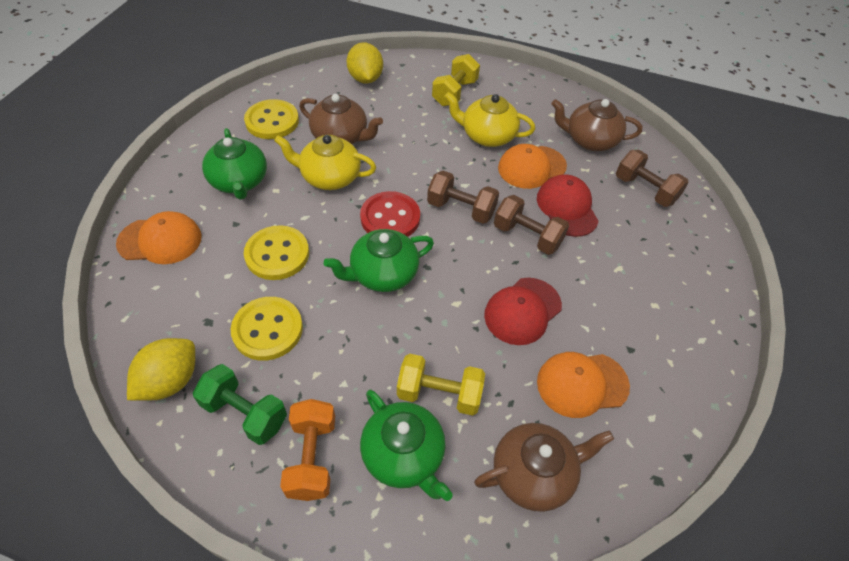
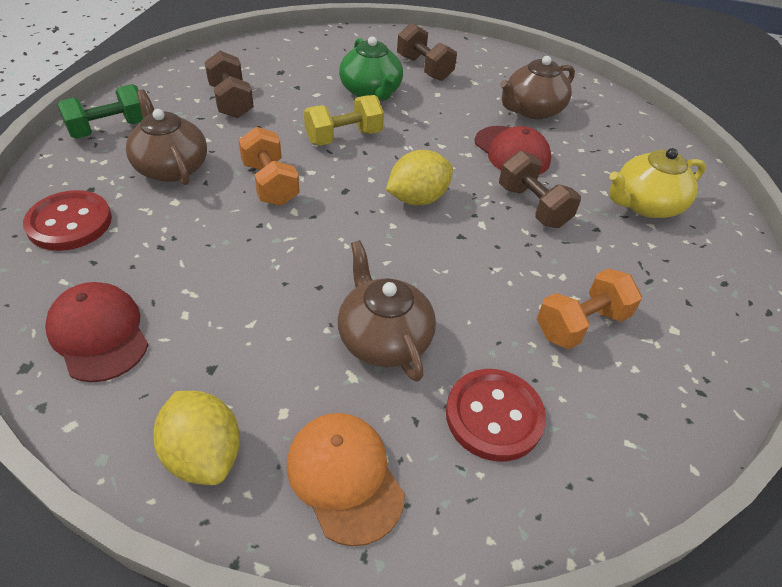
green teapot: [202,128,267,200] [324,229,434,292] [360,390,453,501] = 3 -> [339,36,403,101] = 1
orange cap: [116,211,202,264] [498,144,567,189] [537,352,630,418] = 3 -> [287,413,405,546] = 1
orange dumbbell: [280,399,335,501] = 1 -> [238,127,300,206] [537,268,642,349] = 2
red button: [360,191,420,237] = 1 -> [23,190,112,251] [446,369,546,461] = 2
yellow button: [231,297,303,361] [244,99,299,139] [244,225,309,280] = 3 -> none = 0
yellow dumbbell: [397,354,485,416] [432,54,480,106] = 2 -> [304,95,384,146] = 1
yellow teapot: [274,135,376,190] [445,92,535,147] = 2 -> [609,148,706,218] = 1

